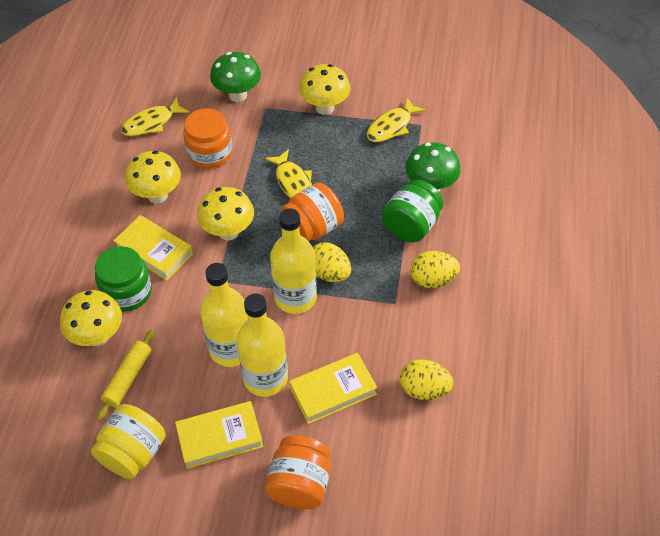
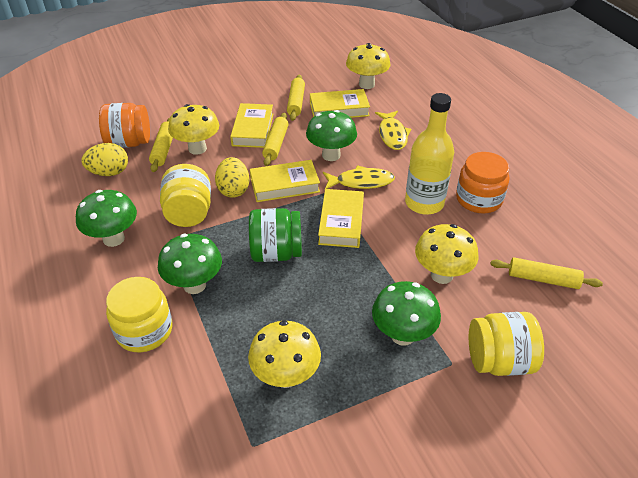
green jar: [95,246,152,312] [382,179,443,242] = 2 -> [249,208,302,262] = 1
green mushroom: [210,52,261,102] [406,142,461,192] = 2 -> [76,190,137,247] [158,234,222,294] [306,110,357,161] [372,281,441,346] = 4
orange jar: [183,108,232,168] [265,435,330,510] [281,183,344,242] = 3 -> [99,103,150,148] [456,152,510,213] = 2
yellow book: [113,215,193,281] [175,401,263,469] [289,353,377,424] = 3 -> [230,103,273,148] [250,160,320,202] [310,89,370,118] [318,189,364,248] = 4
yellow bottle: [200,263,248,367] [236,293,288,397] [270,208,317,314] = 3 -> [405,93,454,215] = 1
yellow egg: [313,243,351,282] [400,359,453,400] [410,251,460,288] = 3 -> [81,143,128,176] [215,157,249,198] = 2
yellow fish: [121,97,190,136] [265,149,312,198] [367,98,426,142] = 3 -> [323,165,395,189] [375,111,411,150] = 2
yellow jar: [91,404,166,479] = 1 -> [106,277,172,352] [160,164,211,227] [469,312,544,376] = 3
yellow rolling pin: [97,329,155,420] = 1 -> [149,118,173,172] [262,113,289,166] [287,75,305,121] [490,257,603,289] = 4

